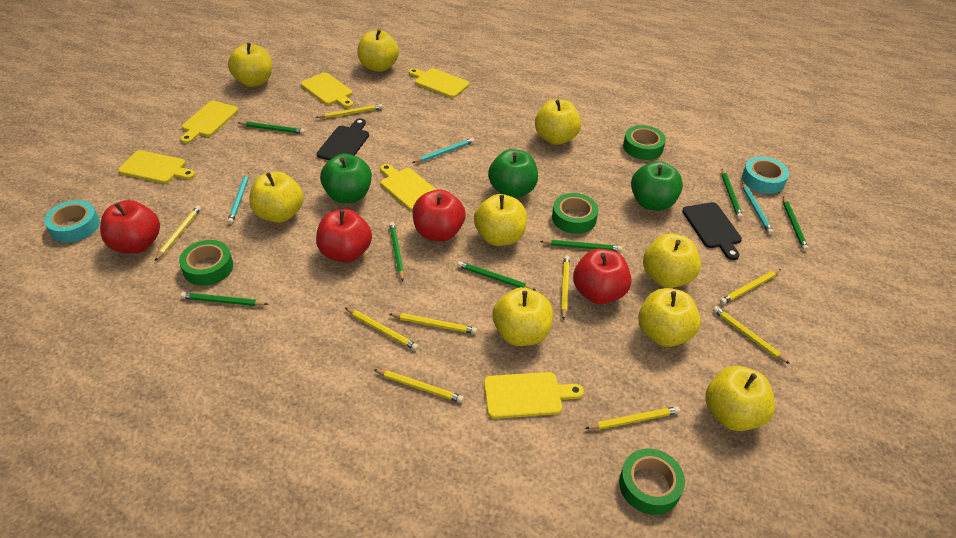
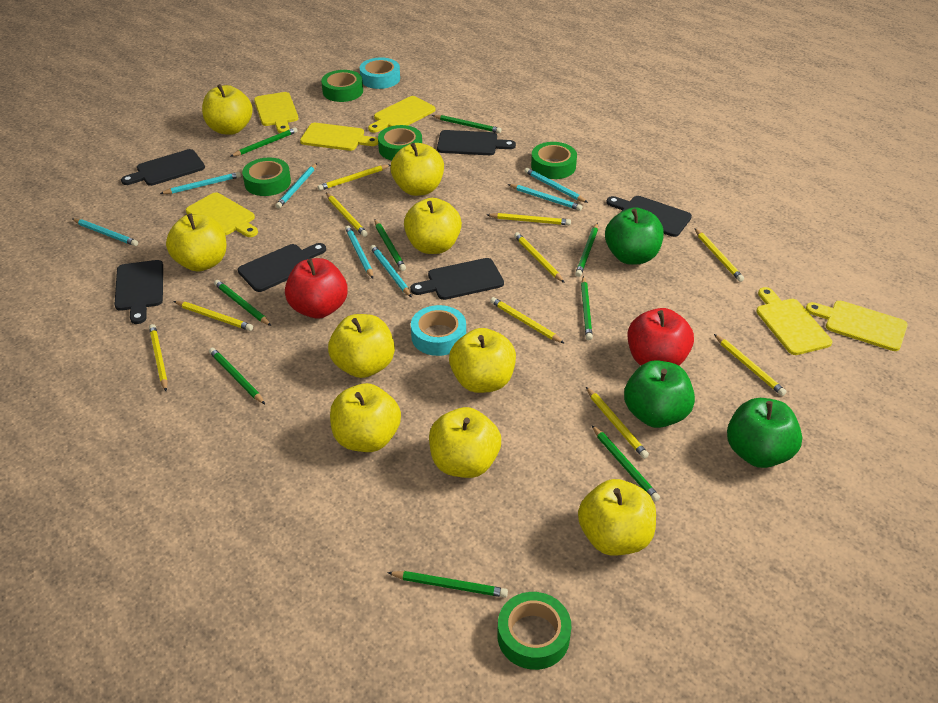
black cutting board: [317,118,369,160] [682,202,742,260] = 2 -> [114,260,163,324] [121,149,205,186] [238,243,326,292] [410,258,504,300] [437,130,516,155] [606,196,692,237] = 6
green pencil: [181,292,268,306] [239,122,305,134] [389,222,404,281] [457,261,536,290] [540,240,622,252] [722,169,743,219] [783,197,809,251] = 7 -> [209,348,265,404] [214,280,271,326] [230,127,298,157] [374,219,406,271] [387,571,508,598] [432,115,501,133] [575,223,598,277] [581,276,593,340] [592,425,660,502] = 9
green tape: [179,240,233,286] [552,193,598,234] [619,449,685,515] [623,125,666,160] = 4 -> [242,158,291,196] [321,70,363,102] [378,125,422,160] [497,592,572,670] [531,142,577,179] = 5
red apple: [100,200,160,253] [316,209,372,263] [412,189,466,241] [573,249,631,304] = 4 -> [285,258,348,319] [627,308,694,366] = 2
turquoise pencil: [227,172,249,224] [412,138,474,163] [742,182,774,235] = 3 -> [72,218,138,246] [160,172,241,194] [275,163,317,209] [345,225,373,279] [370,245,412,297] [508,184,582,211] [525,168,588,203] = 7
yellow pencil: [155,205,201,261] [315,104,383,118] [345,308,418,350] [373,369,464,403] [389,313,477,334] [561,255,570,320] [585,406,680,430] [713,306,790,364] [720,269,781,304] = 9 -> [149,324,168,391] [174,301,253,331] [318,165,390,191] [326,193,368,237] [487,213,571,225] [490,297,565,344] [514,232,565,283] [586,387,649,459] [694,228,744,282] [714,334,787,396] = 10

